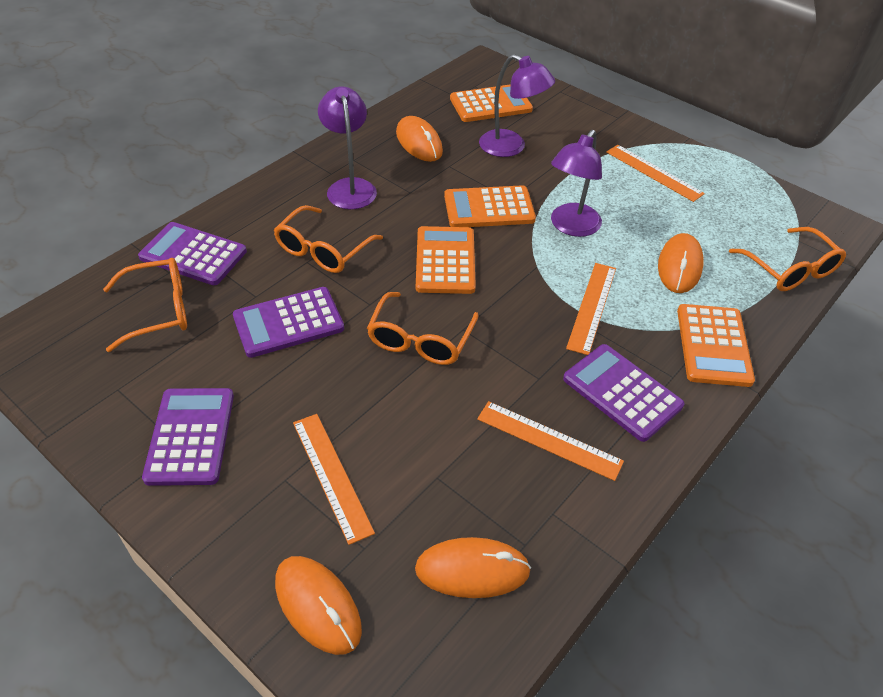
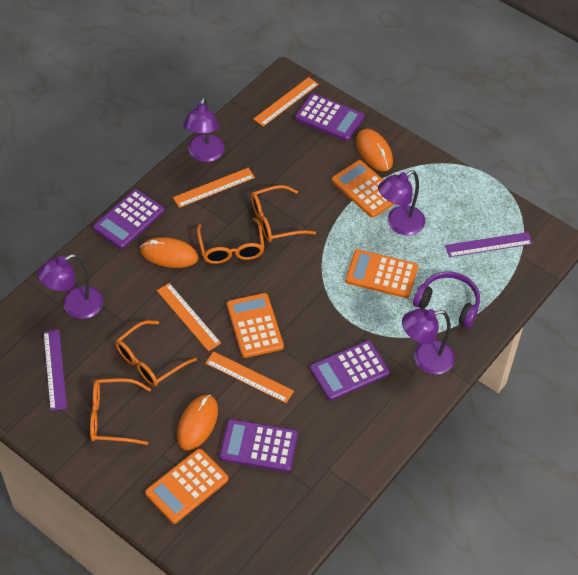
orange mouse: [275,556,362,655] [396,116,443,162] [415,537,531,598] [658,233,704,293] = 4 -> [140,237,199,268] [177,395,218,450] [356,129,393,171] = 3
purple headphones: none = 0 -> [413,271,480,328] = 1
purple lamp: [318,86,377,209] [479,54,555,157] [551,130,602,237] = 3 -> [37,254,103,319] [183,97,225,162] [378,170,425,235] [402,308,455,375] = 4
purple ruler: none = 0 -> [43,330,67,411] [445,232,533,257] = 2

